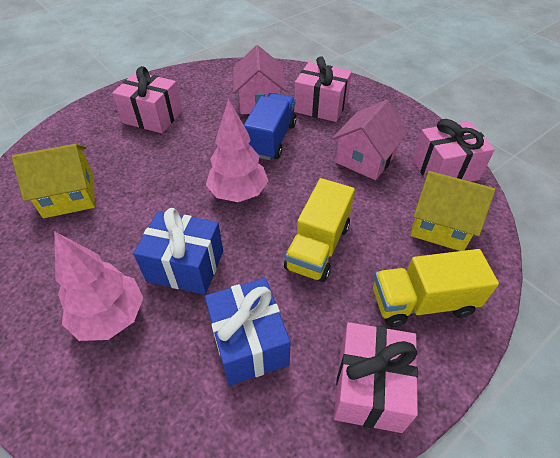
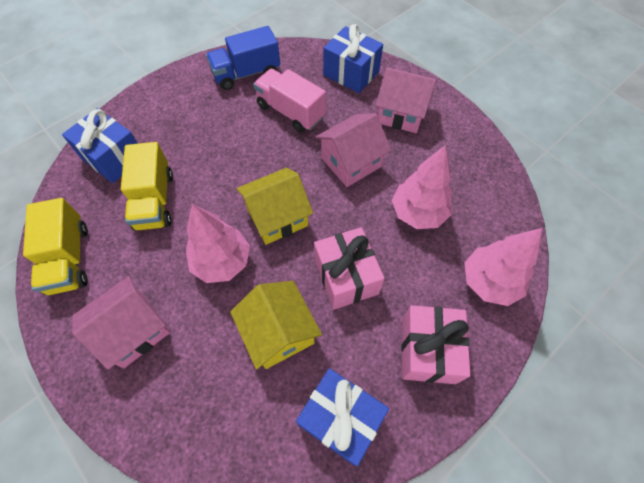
blue gift: [133,208,223,295] [205,278,291,386] = 2 -> [62,108,138,183] [296,368,389,466] [323,24,383,93] = 3
pink gift: [112,66,182,133] [294,56,352,122] [334,322,418,433] [412,119,495,182] = 4 -> [314,227,385,310] [401,305,471,384] = 2
pink house: [233,45,286,114] [332,100,409,180] = 2 -> [72,276,170,370] [316,113,392,187] [376,67,436,133] = 3
pink tree: [54,231,143,341] [206,99,268,202] = 2 -> [186,204,250,283] [392,145,452,229] [465,228,542,306] = 3
pink truck: none = 0 -> [253,69,326,133] = 1

